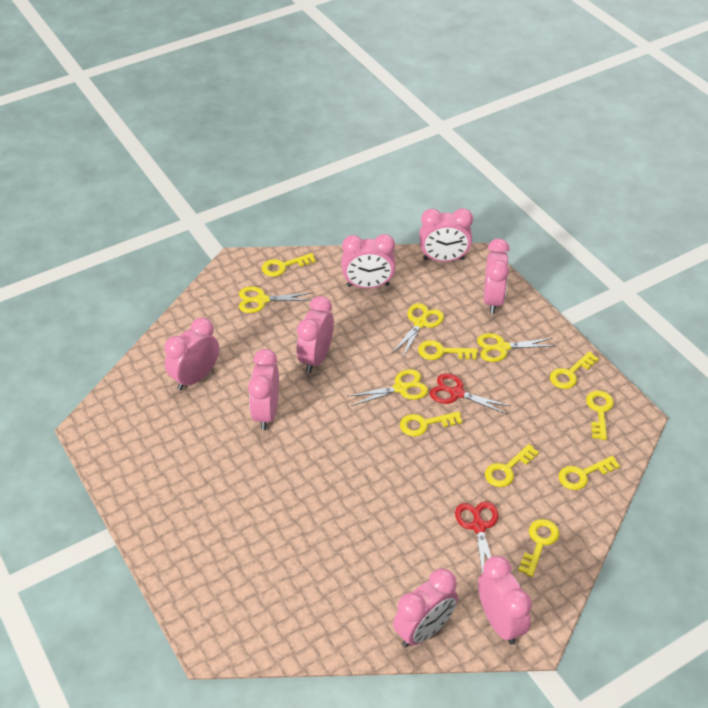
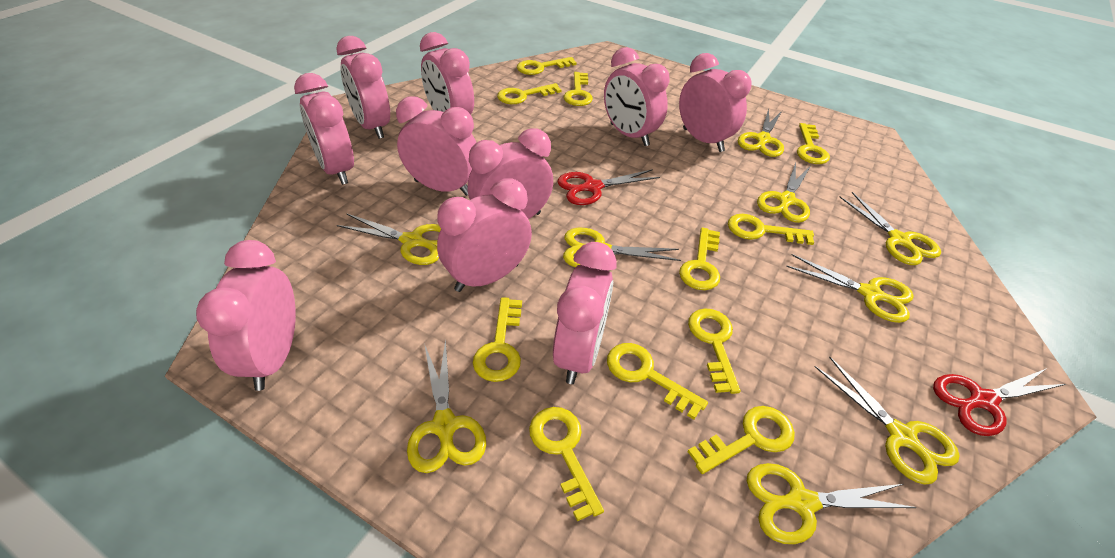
pink clock: [164,318,219,390] [248,349,279,430] [296,296,334,373] [341,234,396,288] [393,568,458,647] [419,208,473,262] [478,556,532,645] [484,239,510,314] = 8 -> [196,240,296,391] [294,73,354,185] [336,36,390,139] [396,96,476,196] [420,32,474,114] [437,178,532,292] [468,128,553,219] [553,242,616,384] [604,47,670,146] [679,53,752,152] = 10
yellow key: [262,253,316,277] [400,411,462,436] [418,340,478,360] [485,444,539,487] [518,519,559,577] [550,351,599,389] [558,456,620,490] [586,390,614,440] = 8 -> [473,297,522,382] [497,83,562,104] [517,57,577,75] [529,407,604,521] [564,72,593,106] [607,343,708,419] [679,227,720,290] [688,308,740,394] [688,406,795,474] [728,214,814,245] [797,123,830,164] = 11
yellow scissors: [239,286,313,313] [347,369,428,406] [392,303,444,357] [477,333,554,362] = 4 -> [337,213,441,265] [407,339,486,473] [563,228,681,267] [738,108,784,157] [747,463,917,544] [757,163,811,223] [786,254,914,323] [815,357,960,485] [840,192,941,265] = 9

